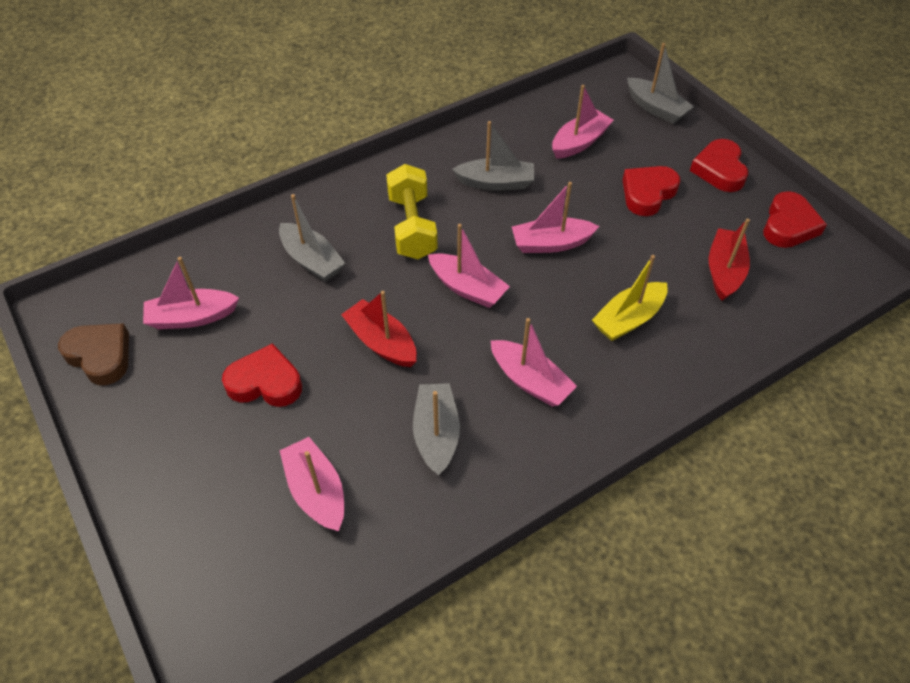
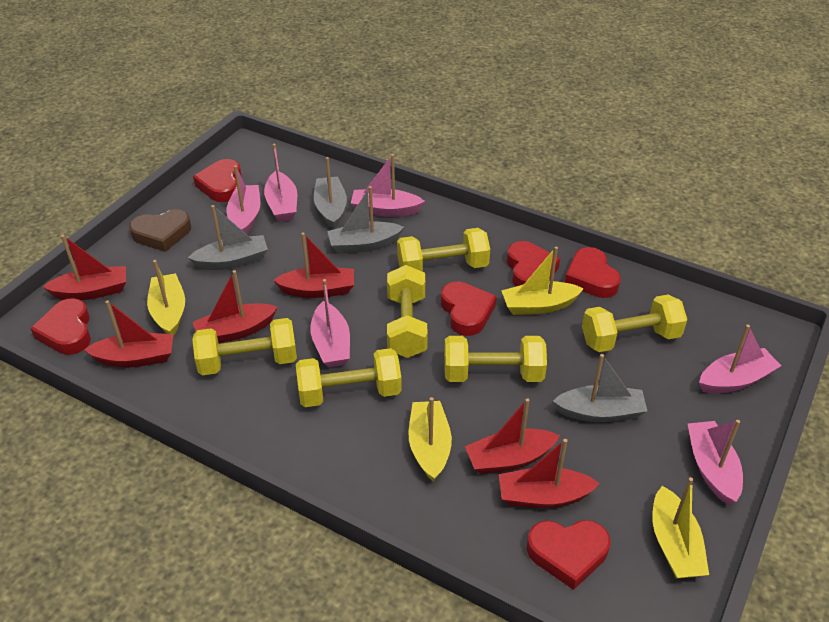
red boat: [341,291,417,367] [708,219,750,301] = 2 -> [42,235,126,300] [84,300,174,367] [193,270,277,343] [273,232,354,298] [465,398,560,474] [499,439,600,508] = 6
red heart: [222,343,302,407] [623,166,680,216] [690,139,748,192] [763,191,827,248] = 4 -> [30,298,91,355] [193,159,242,202] [441,281,497,336] [507,241,560,287] [527,520,610,590] [565,247,621,298] = 6
yellow boat: [592,255,668,341] = 1 -> [147,260,185,336] [409,397,452,481] [501,247,584,315] [652,477,709,579] = 4
yellow dumbbell: [386,164,438,259] = 1 -> [192,318,297,375] [296,348,402,407] [387,265,428,358] [397,228,490,272] [444,336,547,382] [582,295,687,352] = 6

